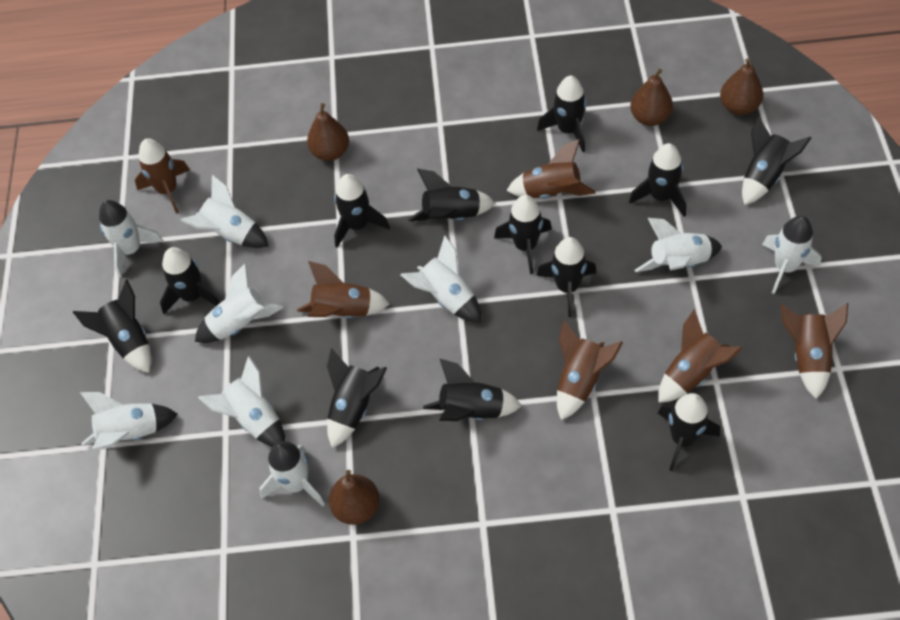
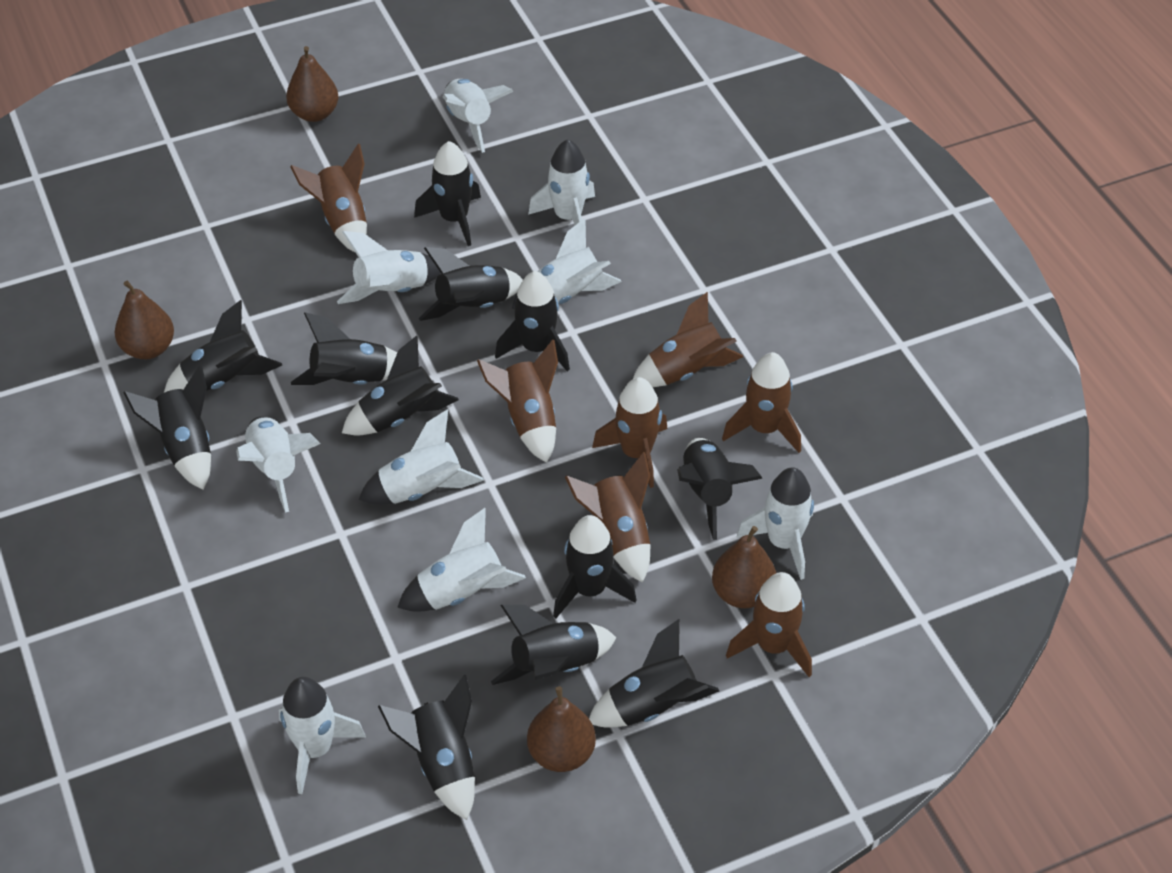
brown rocket: [135,139,190,214] [297,261,390,318] [506,139,596,199] [557,320,623,420] [658,309,743,403] [781,303,848,399] = 6 -> [290,144,367,252] [477,340,558,463] [565,452,651,583] [592,377,667,488] [633,292,743,387] [722,352,801,453] [726,572,812,677] = 7

